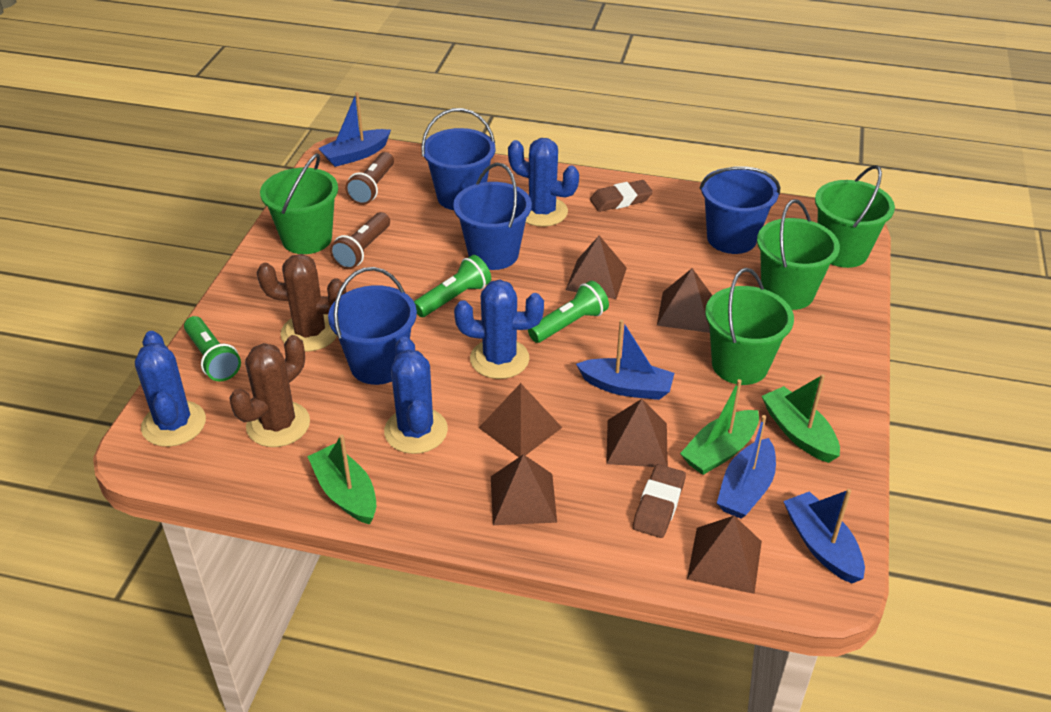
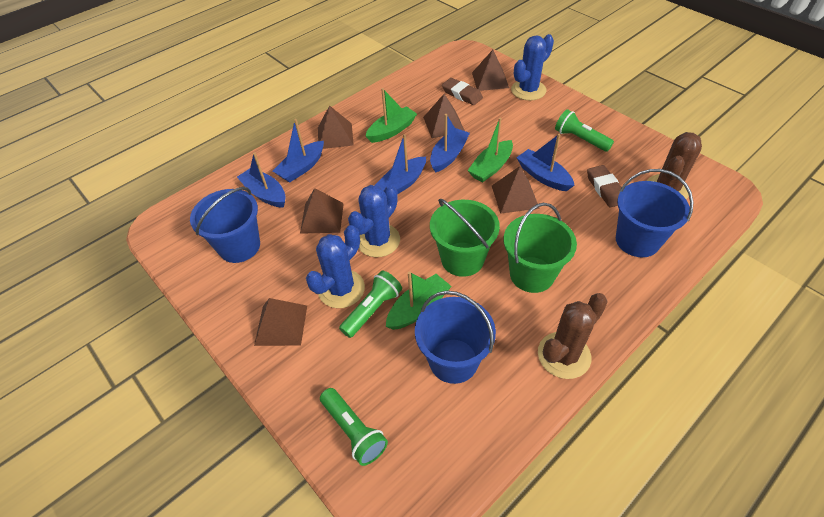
blue boat: [318,92,391,167] [576,320,674,400] [717,415,776,519] [783,489,865,583] = 4 -> [237,152,285,208] [273,119,324,183] [374,134,426,194] [430,114,470,173] [516,134,575,191] = 5
blue bucket: [328,267,417,385] [421,108,495,210] [453,163,532,270] [699,166,780,254] = 4 -> [190,187,260,263] [415,291,496,384] [616,169,694,257] = 3
blue cactus: [135,331,206,447] [384,337,448,454] [454,280,544,379] [508,138,579,227] = 4 -> [306,225,365,308] [348,185,400,257] [511,34,554,101] = 3
brown flashlight: [330,212,390,269] [345,152,394,205] = 2 -> none = 0
green bucket: [260,153,338,254] [705,268,794,385] [757,199,840,310] [815,165,895,268] = 4 -> [430,198,500,277] [504,203,577,293] = 2

